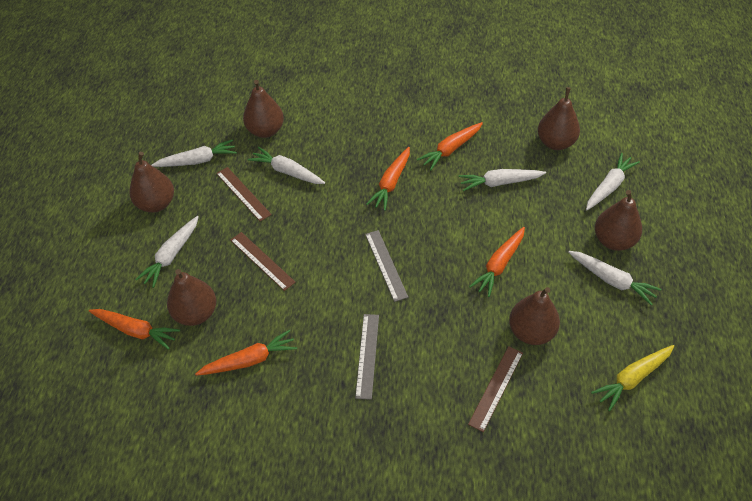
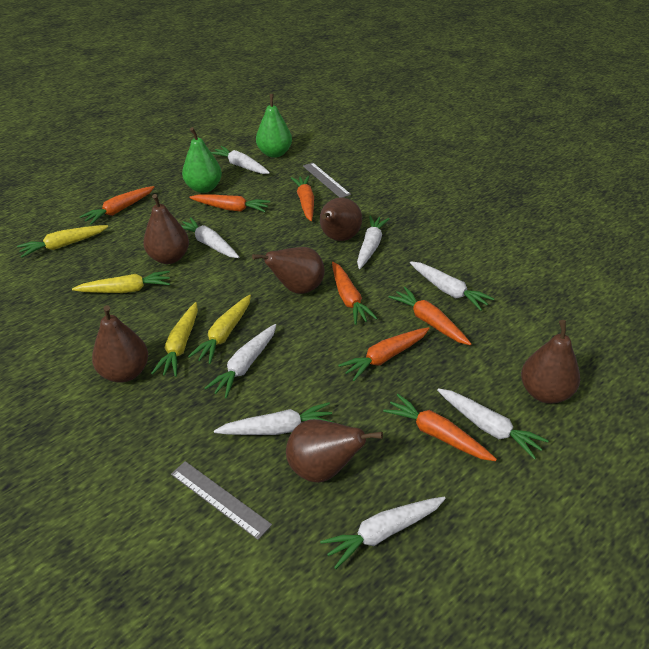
brown ruler: [216,167,272,221] [230,232,296,291] [468,346,523,432] = 3 -> none = 0
green pear: none = 0 -> [182,127,222,193] [256,94,292,158] = 2
orange carrot: [89,309,180,350] [195,329,297,376] [366,147,410,211] [417,122,483,170] [469,227,525,297] = 5 -> [79,186,154,225] [189,194,270,212] [291,176,314,221] [332,262,378,325] [338,327,430,381] [383,394,497,461] [388,287,471,345] = 7
white carrot: [135,216,199,288] [151,139,237,167] [248,147,325,184] [459,169,546,191] [568,251,661,306] [586,153,640,210] = 6 -> [181,217,239,258] [204,324,276,398] [211,146,270,174] [214,402,335,435] [320,497,446,569] [357,216,389,269] [410,261,494,311] [437,388,549,460] = 8
yellow carrot: [591,345,674,411] = 1 -> [17,225,108,257] [72,271,170,293] [151,302,198,377] [188,295,251,364] = 4

